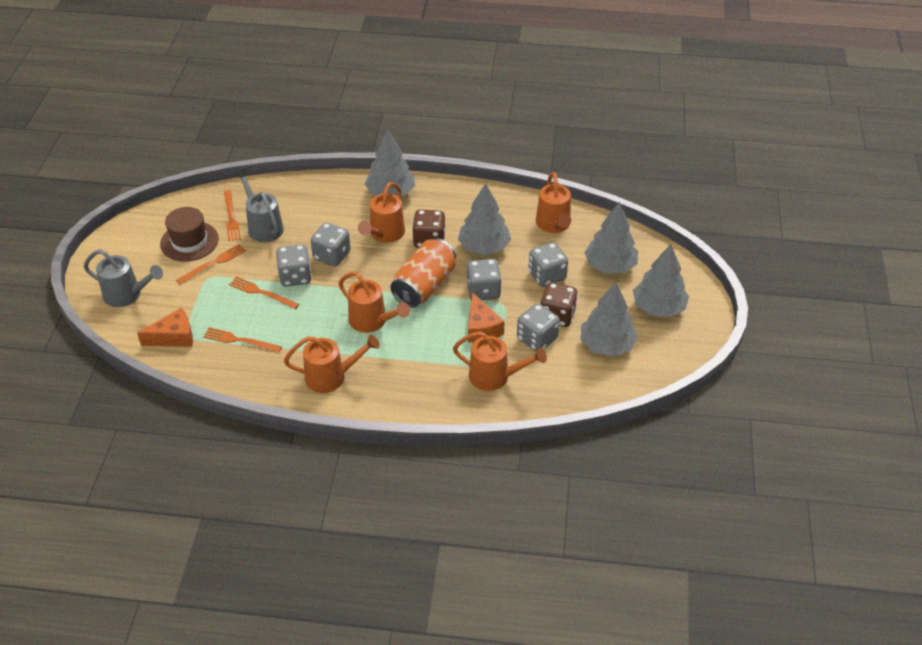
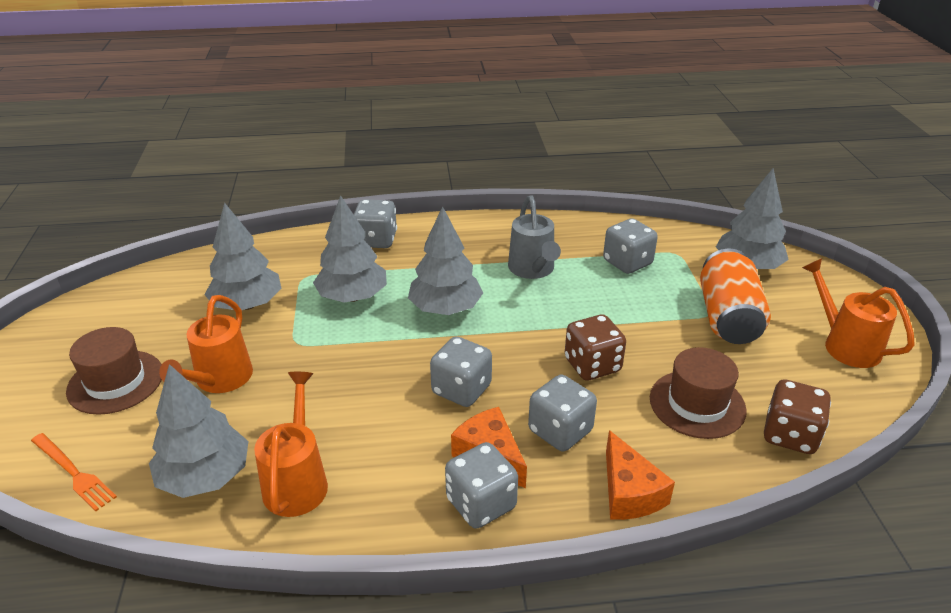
brown hat: [160,207,219,262] = 1 -> [66,327,162,415] [650,347,747,439] = 2
grey watering can: [84,249,163,307] [234,169,284,242] = 2 -> [508,195,561,279] = 1
orange fork: [176,244,246,285] [203,327,282,352] [224,190,241,241] [229,276,299,309] = 4 -> [31,433,117,511] = 1
orange watering can: [284,335,380,393] [338,272,410,333] [358,182,405,243] [453,331,547,391] [536,172,571,233] = 5 -> [159,295,253,393] [254,372,328,517] [802,258,915,368] = 3

